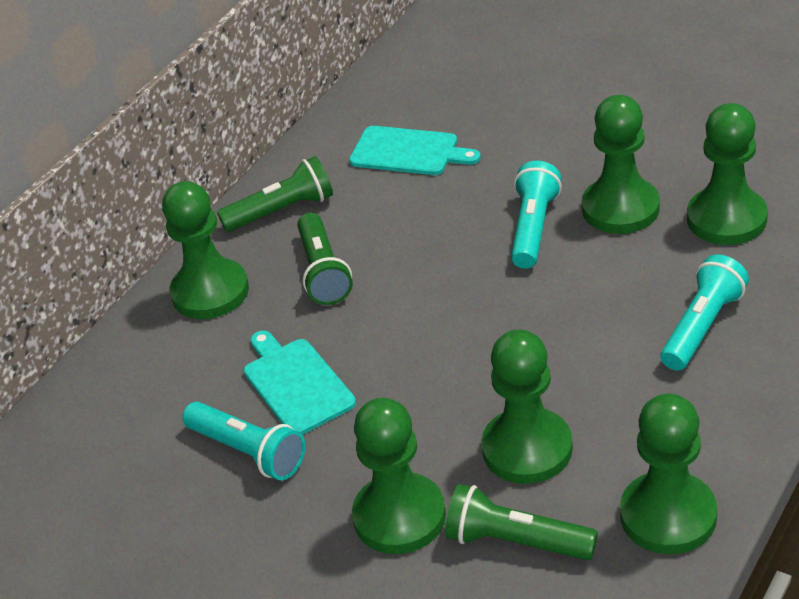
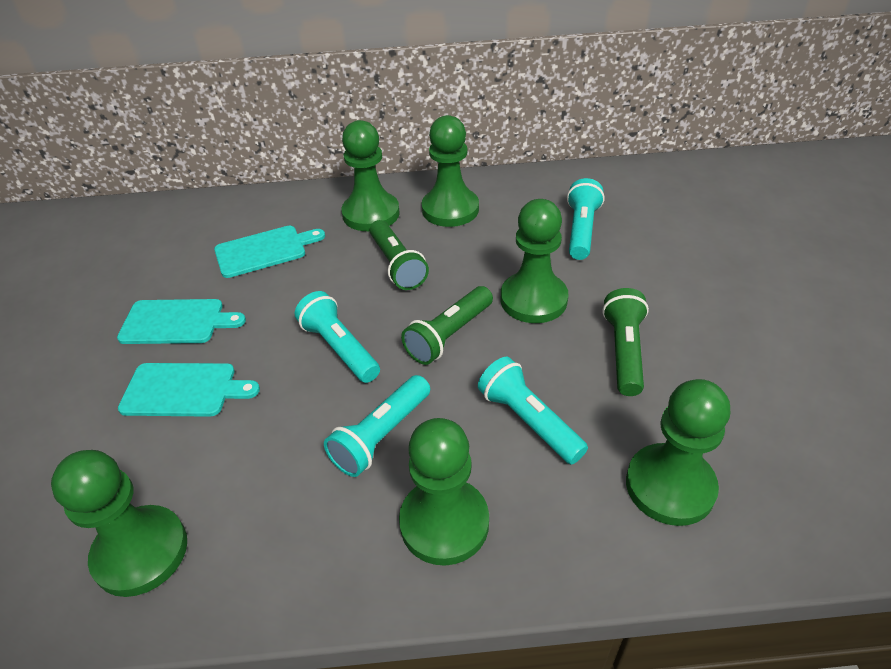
turquoise cutting board: [244,331,356,435] [349,126,481,175] = 2 -> [117,299,246,344] [118,363,260,417] [214,226,325,278] = 3
turquoise flashlight: [182,402,305,480] [511,161,562,269] [661,255,749,371] = 3 -> [295,291,380,383] [324,375,430,477] [478,356,588,465] [567,178,605,260] = 4

